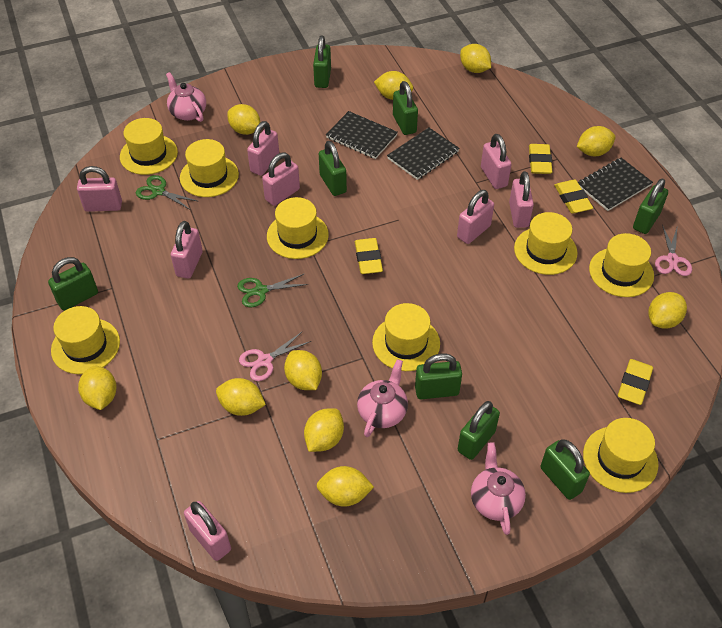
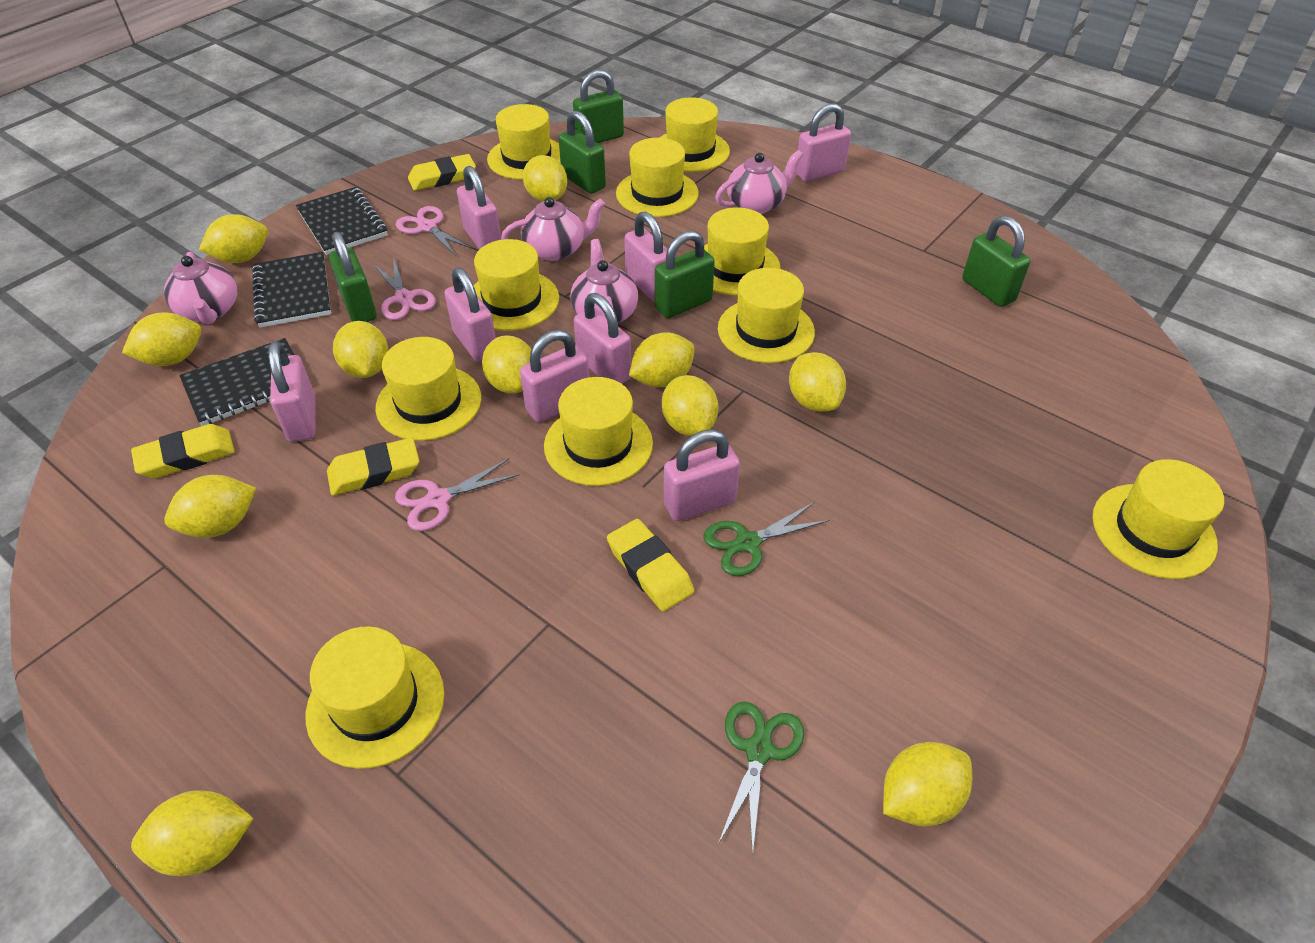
green padlock: [48,257,98,311] [313,35,331,88] [319,141,347,196] [393,81,418,135] [415,354,462,399] [458,401,500,460] [540,440,590,500] [633,178,668,234] = 8 -> [329,232,377,322] [558,111,606,194] [573,70,624,143] [655,231,715,318] [962,216,1031,307] = 5
pink scissors: [239,331,311,381] [655,224,692,276] = 2 -> [374,257,436,320] [395,458,520,531] [396,206,474,256] = 3
pink teapot: [166,72,206,122] [357,359,408,437] [471,442,526,535] = 3 -> [164,252,237,325] [501,197,605,261] [571,239,638,323] [715,150,803,214] = 4
yellow hat: [51,306,120,374] [120,118,178,175] [180,139,239,197] [267,197,329,259] [372,303,440,371] [514,212,578,275] [583,418,658,493] [589,233,654,297] = 8 -> [306,627,444,769] [375,337,481,441] [473,239,559,331] [487,104,561,180] [544,377,653,486] [616,138,699,217] [659,97,730,172] [704,207,781,295] [718,268,815,363] [1092,459,1224,579] = 10
yellow lemon: [78,366,117,410] [216,378,266,416] [227,104,260,135] [284,350,322,390] [304,408,344,452] [316,466,374,507] [374,71,413,100] [460,44,491,73] [577,126,615,156] [648,292,687,329] = 10 -> [122,313,201,366] [131,790,254,876] [164,475,256,538] [199,214,268,263] [333,321,388,378] [482,335,531,394] [523,155,567,202] [629,332,695,387] [662,375,718,436] [789,352,846,412] [883,742,972,827] = 11

